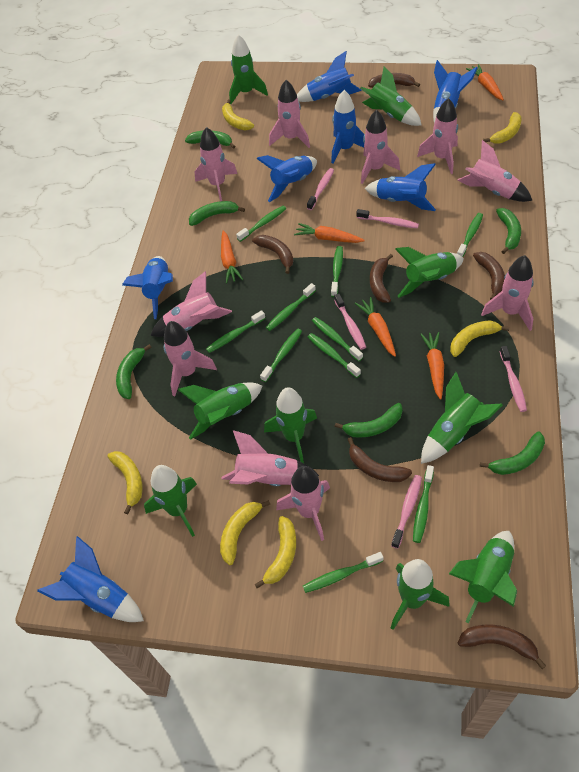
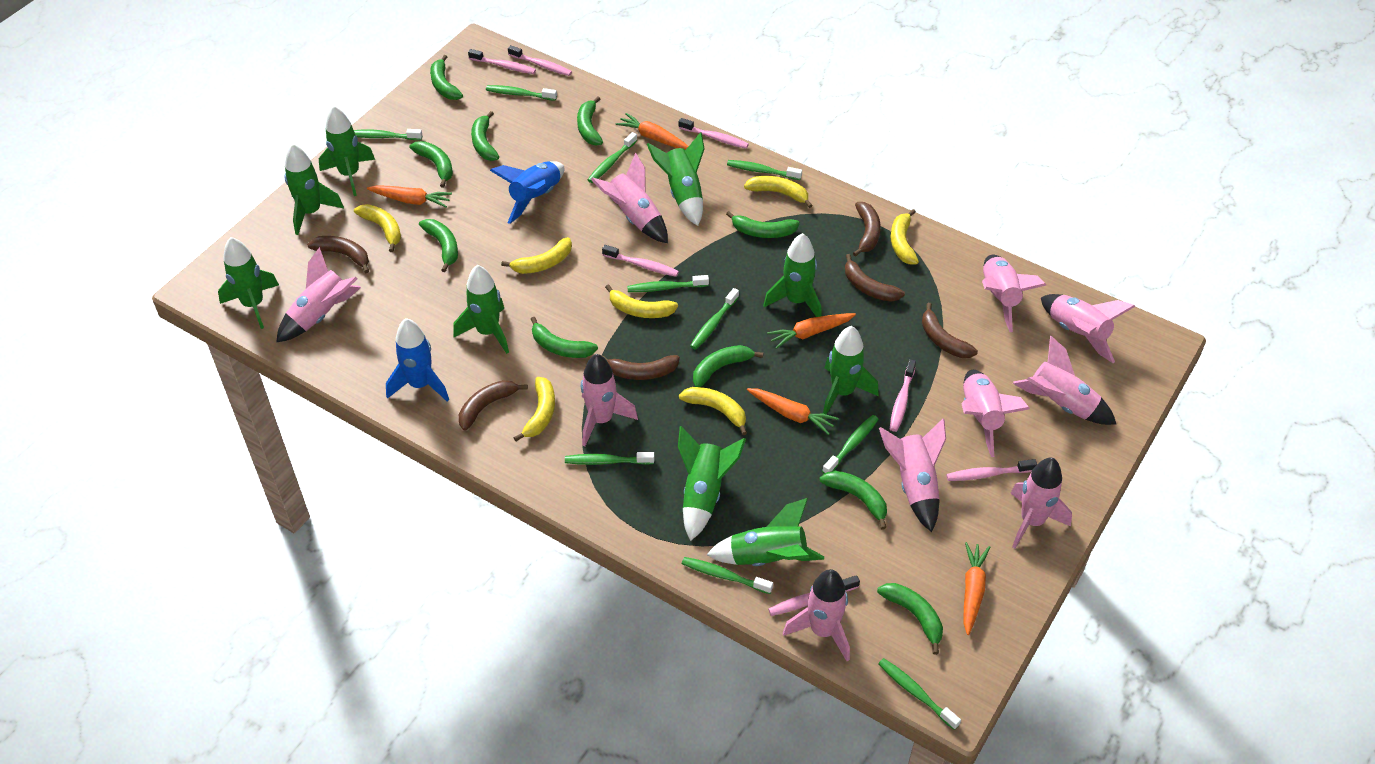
blue rocket: [37,536,144,622] [122,256,173,319] [256,155,317,202] [297,51,362,102] [331,90,364,164] [364,163,436,211] [433,60,478,123] = 7 -> [386,318,449,402] [490,161,564,224] = 2
green banana: [116,344,151,399] [185,131,235,149] [189,201,245,226] [335,403,403,438] [480,431,545,475] [496,208,521,254] = 6 -> [410,141,453,188] [419,219,458,272] [430,55,463,100] [471,111,499,161] [531,317,598,358] [577,96,603,146] [693,345,763,387] [726,211,800,238] [820,471,887,530] [877,583,943,655] = 10
pink toothbrush: [307,168,334,210] [334,294,366,350] [356,209,419,228] [391,475,422,549] [500,346,527,412] = 5 -> [468,49,536,74] [508,45,572,76] [602,245,679,277] [678,118,749,149] [768,575,860,616] [890,359,916,432] [946,459,1037,481] = 7
yellow banana: [107,451,142,514] [220,500,270,565] [222,99,254,130] [255,516,296,589] [450,320,509,357] [483,112,522,144] = 6 -> [354,204,401,252] [501,237,572,274] [514,377,555,442] [605,284,678,318] [679,387,747,435] [744,176,813,208] [891,209,919,264] = 7

